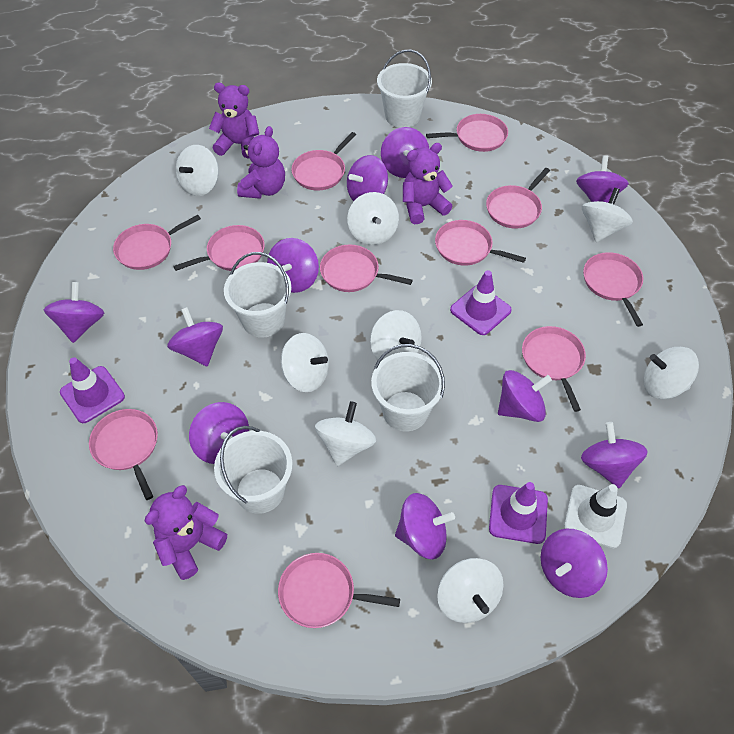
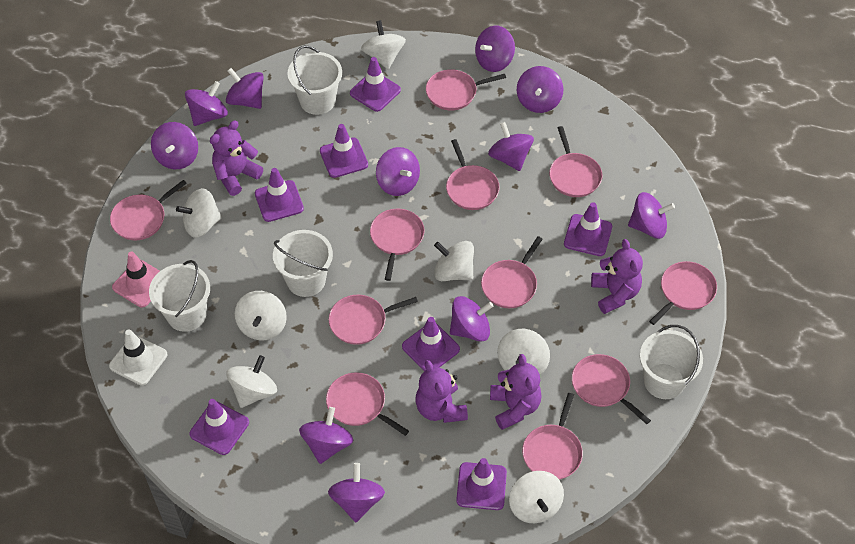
pink traffic cone: none = 0 -> [112,251,160,307] = 1
purple traffic cone: [60,357,125,423] [450,270,512,335] [489,482,548,544] = 3 -> [189,399,249,455] [255,168,304,222] [320,124,368,178] [350,57,401,112] [402,317,460,371] [456,458,507,510] [564,202,612,256] = 7
white spinning top: [176,145,219,196] [281,333,329,392] [315,401,376,466] [347,192,399,245] [370,310,422,362] [437,558,504,623] [582,188,633,242] [643,347,699,399] = 8 -> [176,188,222,238] [226,355,277,408] [235,291,287,340] [361,20,406,69] [434,241,474,281] [497,329,550,375] [509,471,564,523] = 7

